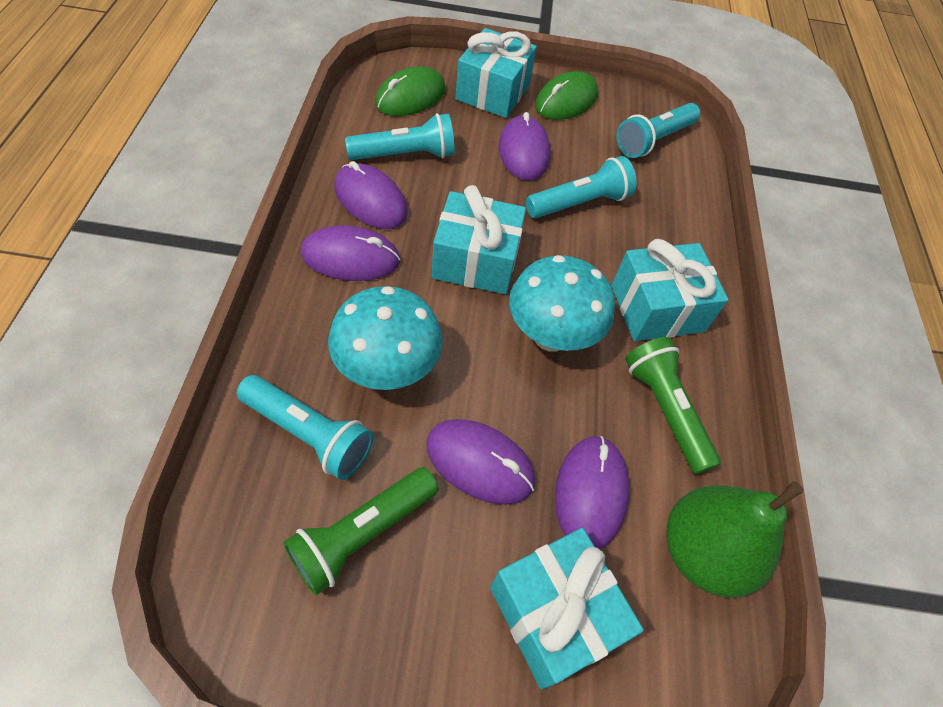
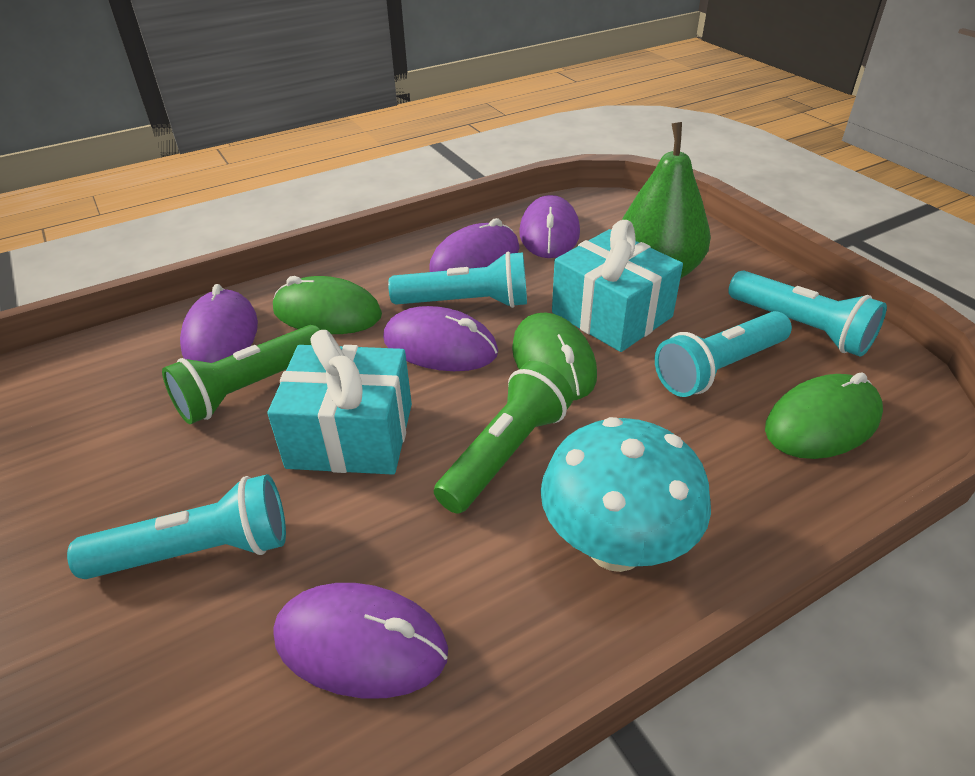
green mouse: [375,66,446,116] [535,71,598,120] = 2 -> [273,276,382,334] [512,313,597,400] [765,372,883,459] = 3
turquoise gift: [431,185,526,294] [455,28,537,118] [490,528,644,689] [611,239,729,341] = 4 -> [267,330,412,475] [552,220,683,352] = 2
turquoise mushroom: [328,286,443,390] [509,255,615,352] = 2 -> [541,417,711,572] = 1

